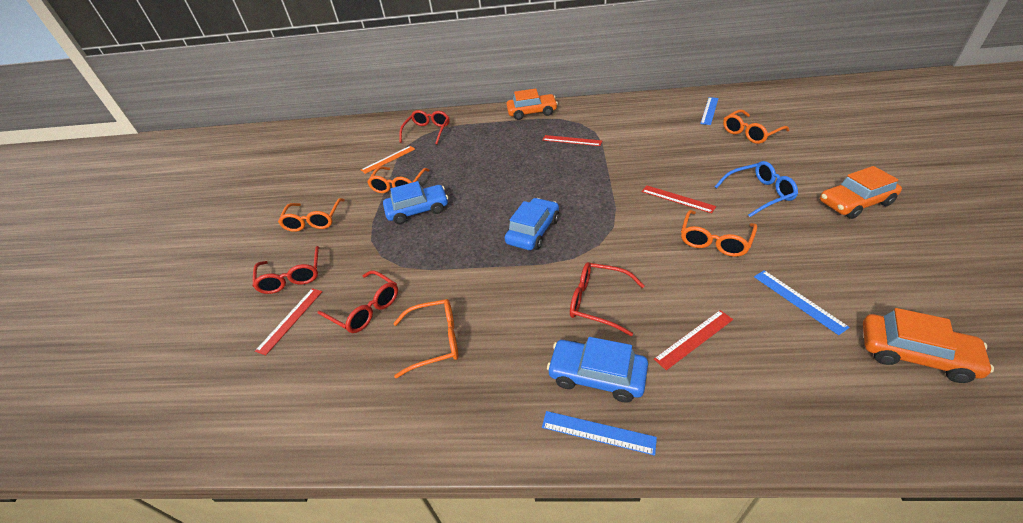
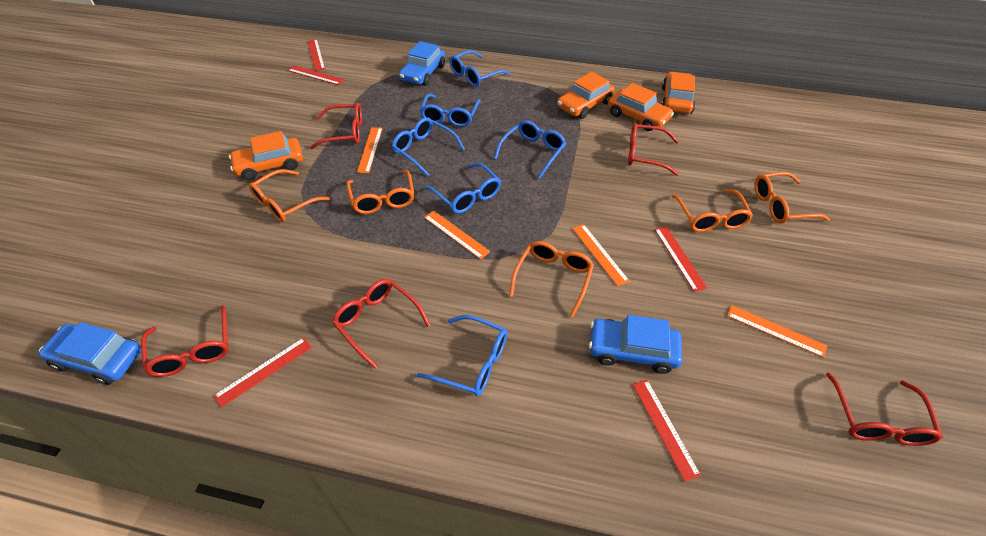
blue glasses: [715,161,798,217] = 1 -> [392,117,465,176] [417,315,507,396] [420,94,480,127] [425,163,501,214] [449,50,510,87] [494,120,566,179] = 6
blue ruler: [542,411,657,456] [700,97,719,125] [754,270,850,335] = 3 -> none = 0
orange car: [507,89,558,120] [820,166,902,219] [863,308,994,383] = 3 -> [229,131,303,180] [557,72,615,119] [608,83,674,131] [661,72,695,114] = 4
orange ruler: [361,146,415,174] = 1 -> [357,127,383,173] [424,210,490,259] [572,224,630,286] [727,305,827,358] = 4
red glasses: [253,246,320,294] [318,270,398,333] [399,110,450,145] [570,262,645,336] = 4 -> [141,305,229,377] [310,103,362,149] [332,279,430,369] [628,123,679,176] [826,373,943,446] = 5
red ruler: [255,288,323,355] [542,135,602,146] [642,186,716,213] [654,310,733,370] = 4 -> [213,337,312,408] [288,65,345,85] [308,39,325,71] [632,380,701,482] [654,226,707,292] = 5

